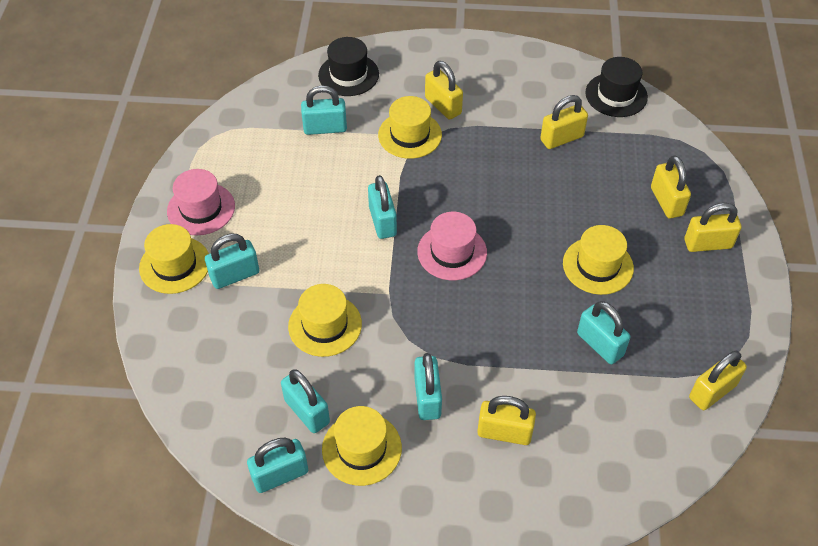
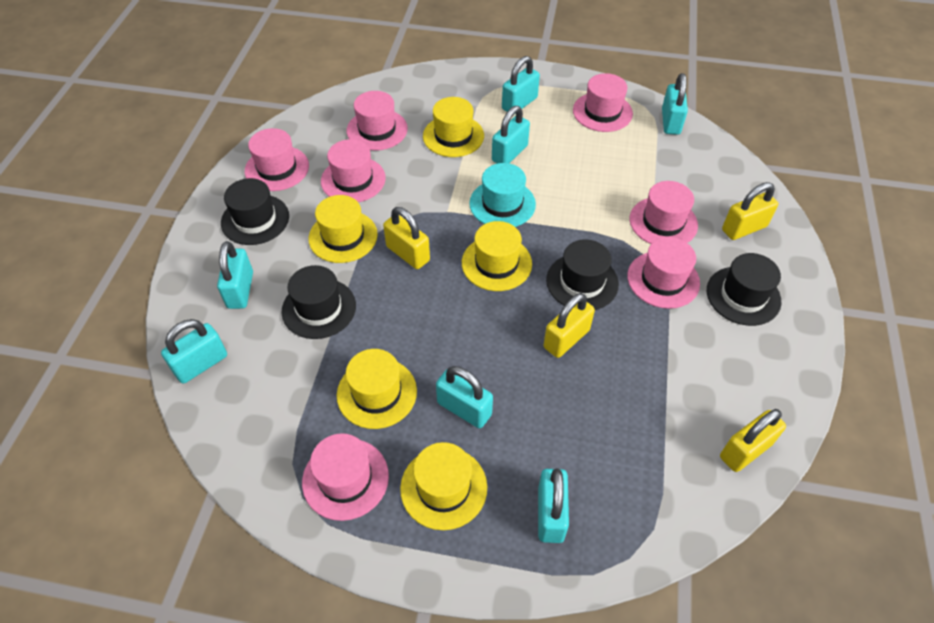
black hat: [318,37,379,96] [585,57,648,117] = 2 -> [221,178,289,245] [282,265,356,339] [546,239,619,310] [707,253,781,326] = 4
pink hat: [167,169,235,235] [417,212,487,280] = 2 -> [245,128,309,191] [302,433,389,521] [321,139,386,202] [347,91,408,151] [573,73,633,132] [627,237,700,309] [630,181,698,244] = 7
turquoise hat: none = 0 -> [469,163,536,227] = 1
yellow padlock: [425,61,463,120] [477,396,536,445] [540,95,588,149] [651,156,691,218] [685,203,742,252] [689,351,747,410] = 6 -> [383,207,430,269] [544,293,595,358] [720,409,786,472] [722,182,778,240] = 4

